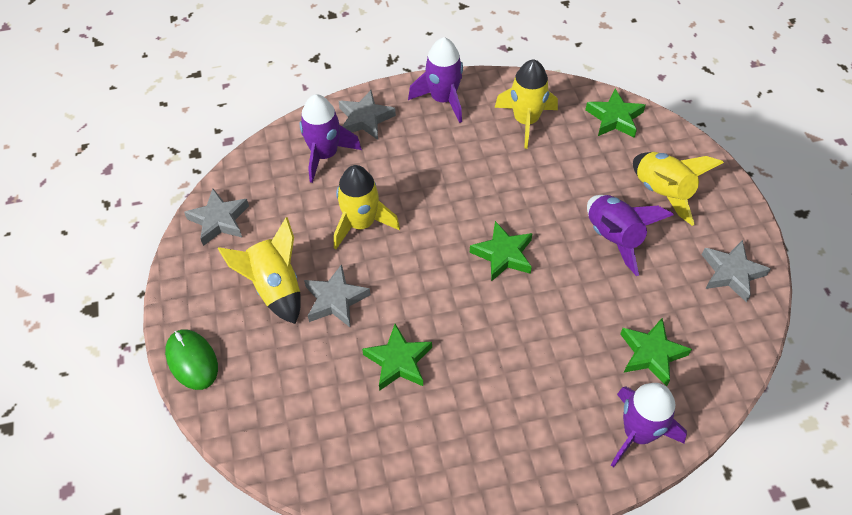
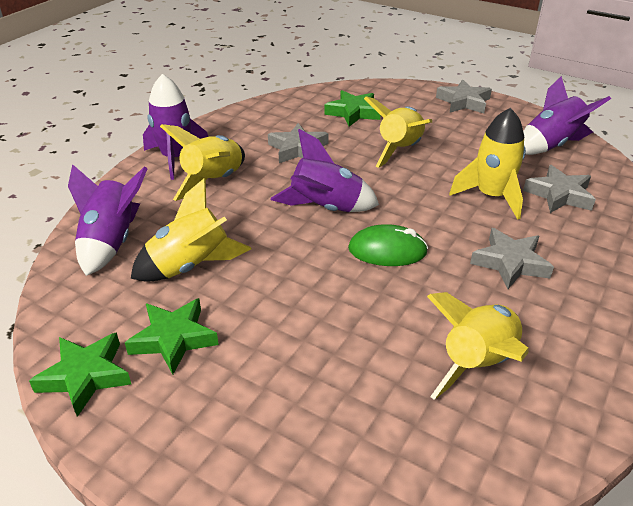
green star: [362,324,432,390] [470,221,533,282] [585,89,645,138] [620,318,692,386] = 4 -> [29,332,131,417] [125,298,219,375] [324,90,380,127] = 3
yellow rocket: [217,217,301,324] [334,165,400,249] [495,59,558,149] [633,152,724,226] = 4 -> [131,178,252,282] [160,124,245,201] [364,96,432,168] [427,292,528,400] [449,108,526,220] = 5

